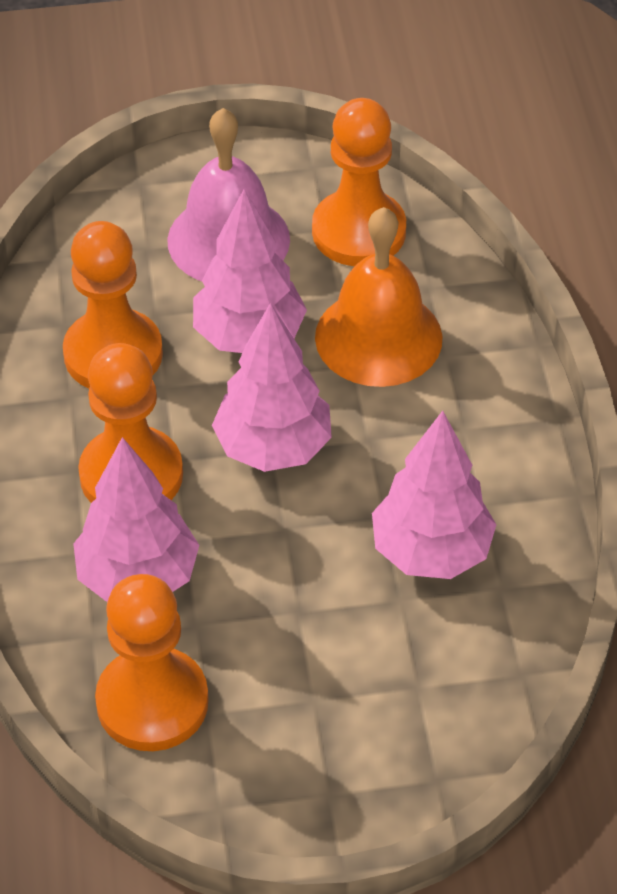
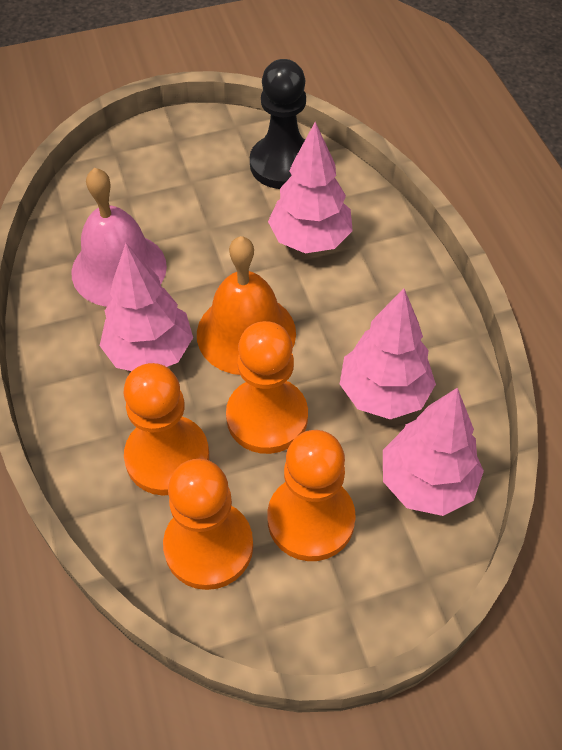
black pawn: none = 0 -> [250,59,306,189] = 1

